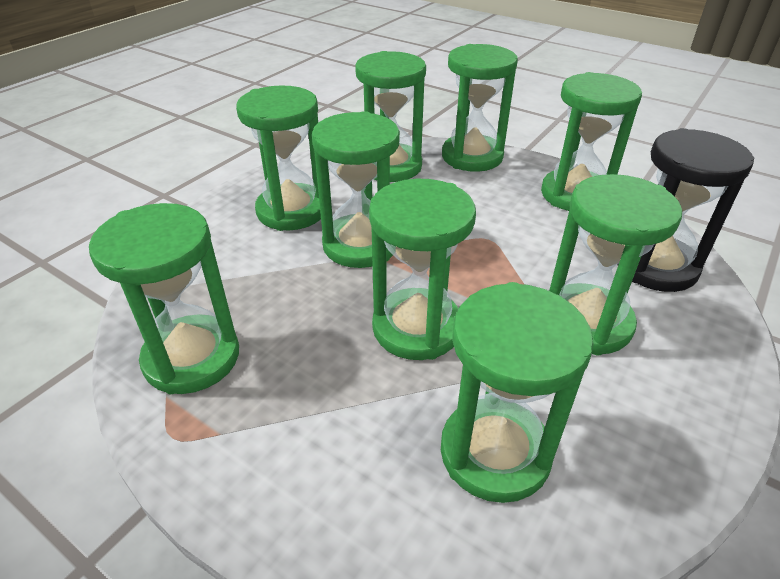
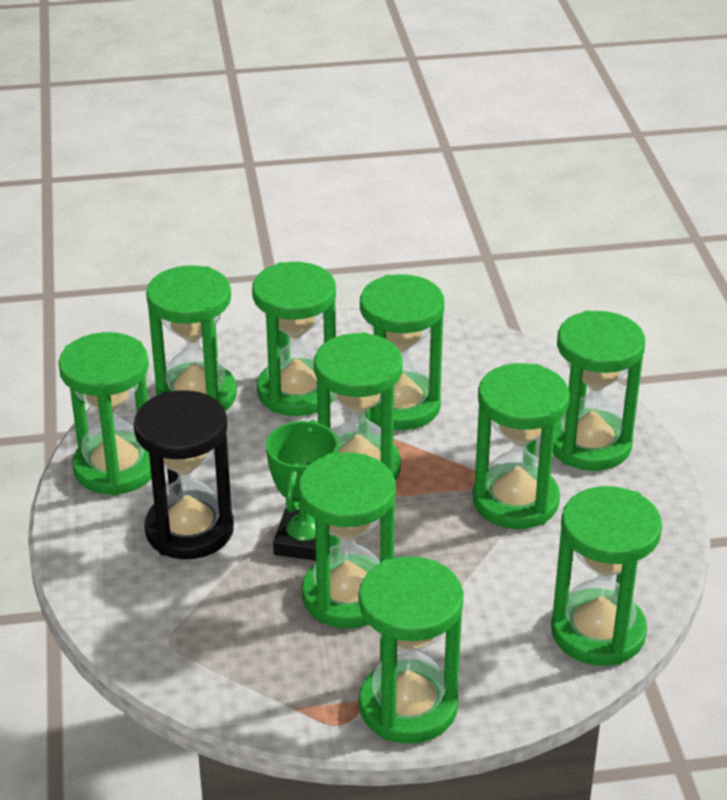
green hourglass: [89,203,239,394] [236,85,321,231] [312,111,400,268] [355,51,426,182] [369,179,476,360] [441,282,593,503] [442,44,518,172] [541,72,642,211] [549,174,682,356] = 9 -> [58,332,152,496] [146,265,237,411] [252,262,336,416] [299,453,396,628] [314,332,403,481] [359,556,464,744] [360,274,444,430] [473,363,570,529] [551,486,662,666] [553,310,645,471] = 10
green trophy: none = 0 -> [266,420,339,561] = 1

